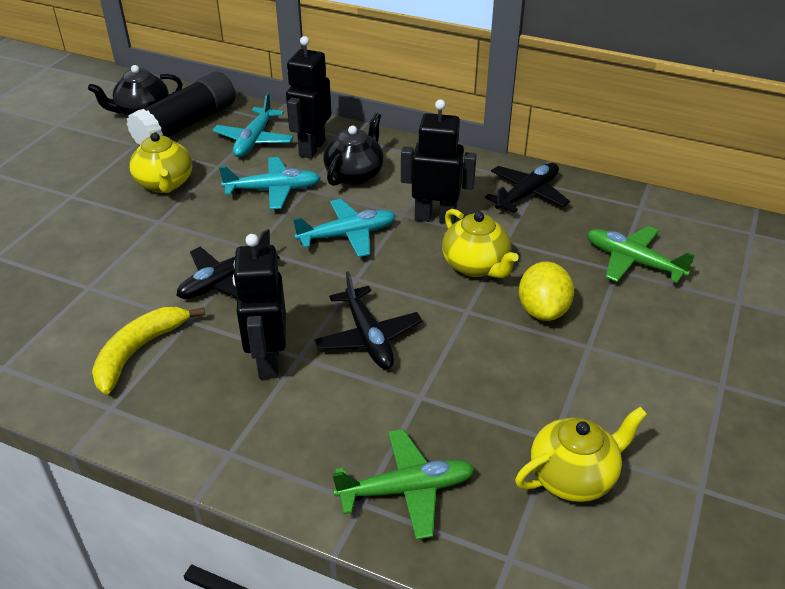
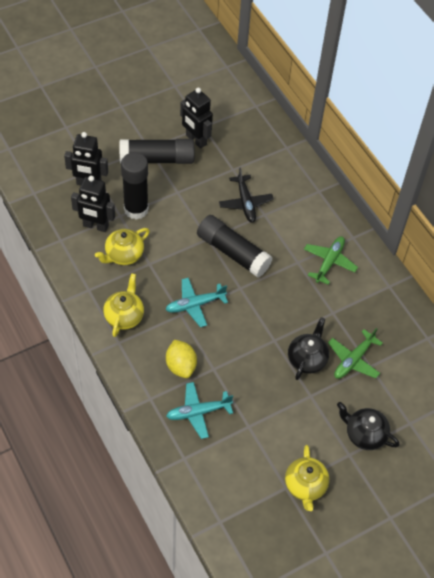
black glue stick: [127,72,236,145] = 1 -> [120,139,194,164] [121,152,149,220] [197,215,273,278] = 3
black plane: [177,229,280,299] [314,271,422,369] [485,163,570,213] = 3 -> [219,167,274,223] = 1
turquoise plane: [212,93,294,157] [219,157,321,209] [293,199,396,257] = 3 -> [165,277,228,327] [166,382,233,439] = 2
yellow banana: [92,306,205,395] = 1 -> none = 0

